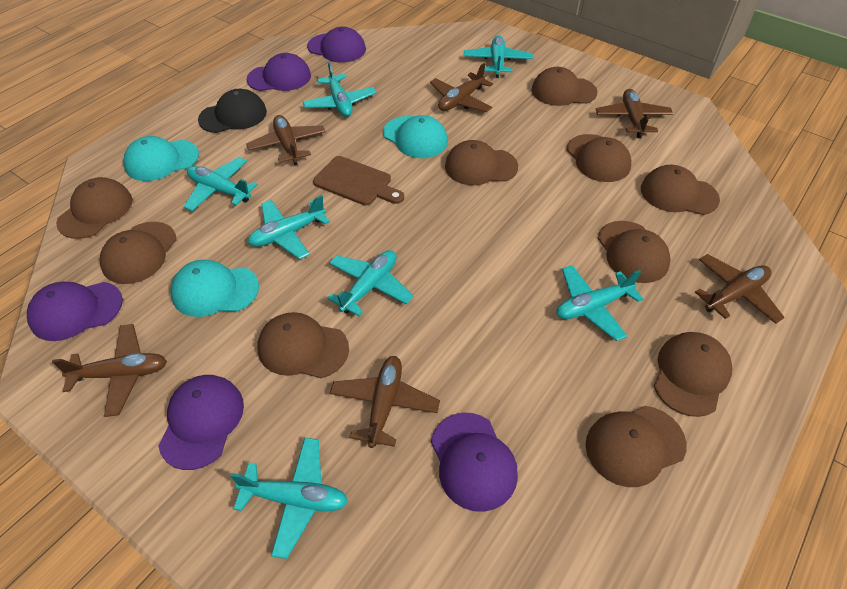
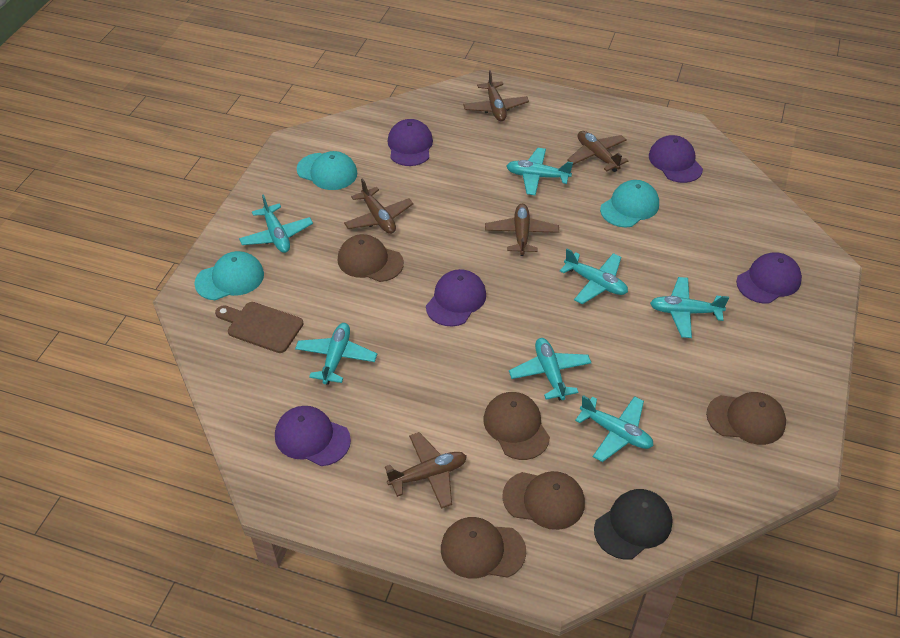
brown cap: [56,177,132,239] [100,222,176,284] [257,312,349,378] [445,140,518,185] [531,67,597,106] [567,134,631,182] [586,406,687,487] [598,221,671,283] [641,165,720,215] [654,332,732,417] = 10 -> [338,234,404,282] [441,517,526,578] [483,392,550,460] [502,471,585,530] [706,392,786,445] = 5
brown plane: [52,324,167,417] [246,115,326,165] [330,356,440,448] [430,63,493,112] [596,89,673,138] [695,254,785,324] = 6 -> [344,178,413,234] [385,432,467,509] [463,70,529,121] [485,204,559,256] [567,131,628,172] = 5

